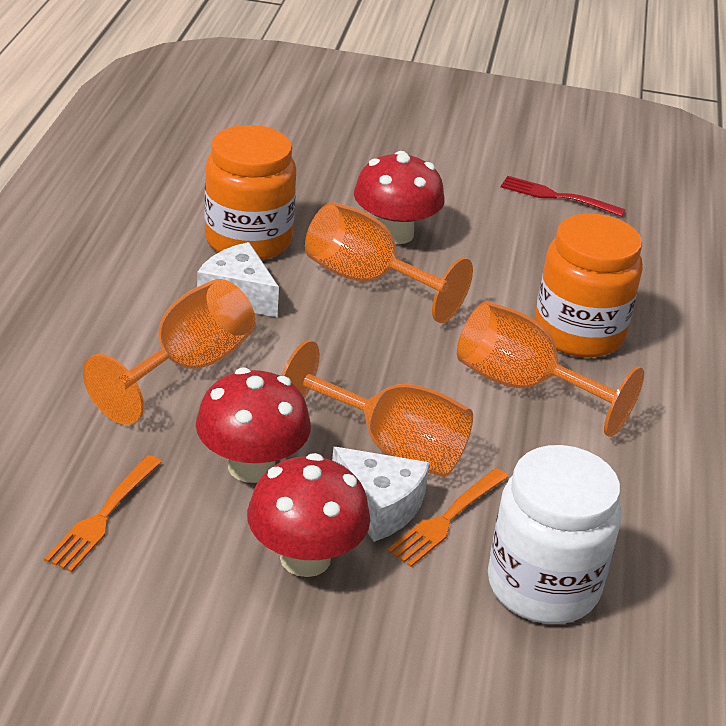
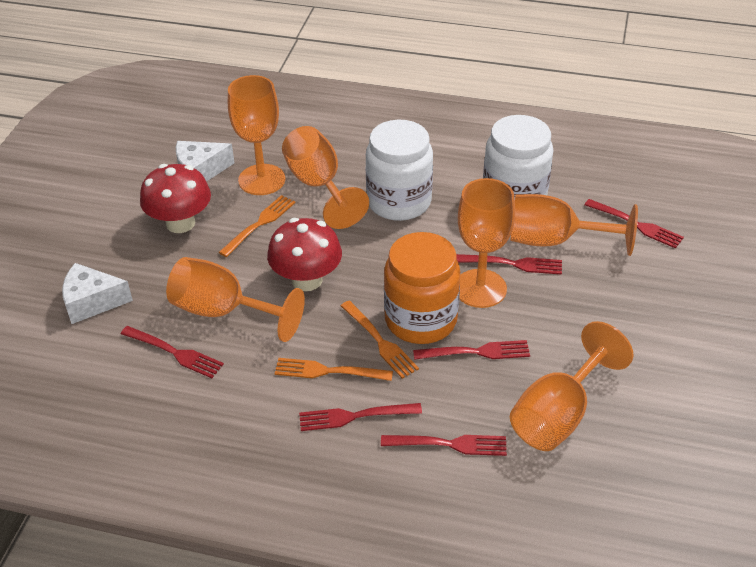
orange fork: [44,455,162,572] [387,468,508,567] = 2 -> [219,195,295,257] [274,358,393,381] [341,301,419,379] = 3
orange goblet: [83,279,255,425] [281,340,473,477] [305,202,473,323] [457,301,644,437] = 4 -> [166,257,305,342] [228,75,286,195] [282,126,369,229] [458,178,515,308] [510,194,638,256] [510,321,633,451] = 6
orange jar: [204,125,296,260] [535,213,643,357] = 2 -> [384,232,460,344] = 1
red fork: [501,176,625,217] = 1 -> [121,326,224,378] [299,403,422,431] [381,435,507,456] [413,340,530,360] [456,254,562,275] [584,199,684,249] = 6
red mushroom: [196,368,311,483] [247,453,370,577] [354,151,445,244] = 3 -> [140,164,211,233] [267,218,342,291] = 2
white jar: [488,445,621,624] = 1 -> [366,120,433,221] [483,115,553,198] = 2

